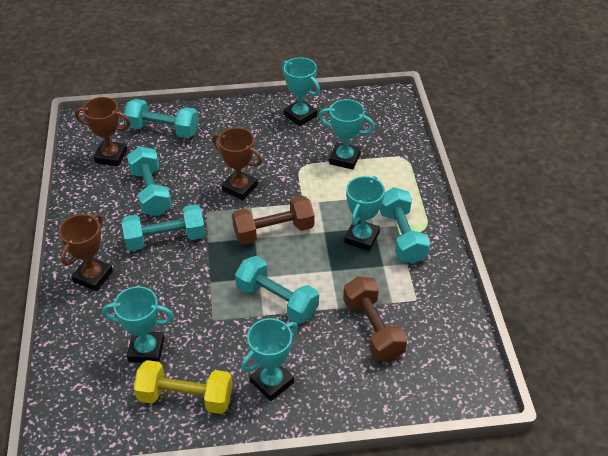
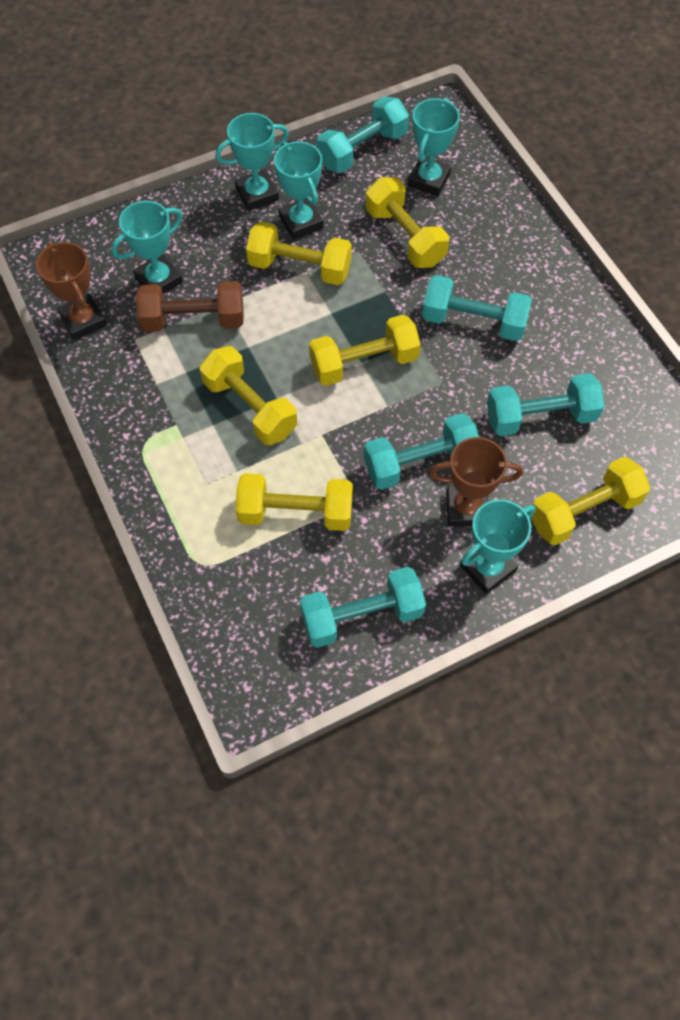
brown dumbbell: [232,195,314,245] [343,276,408,361] = 2 -> [136,281,244,332] = 1
brown trophy: [59,214,113,291] [75,97,131,166] [212,128,262,200] = 3 -> [36,242,107,340] [429,437,523,526] = 2
yellow dumbbell: [134,360,233,414] = 1 -> [200,346,297,445] [235,473,353,531] [246,222,352,285] [309,315,421,386] [366,177,449,268] [531,457,650,545] = 6

